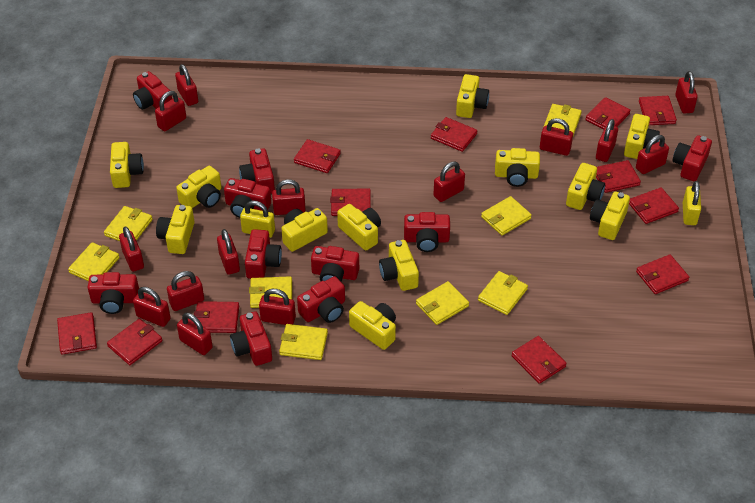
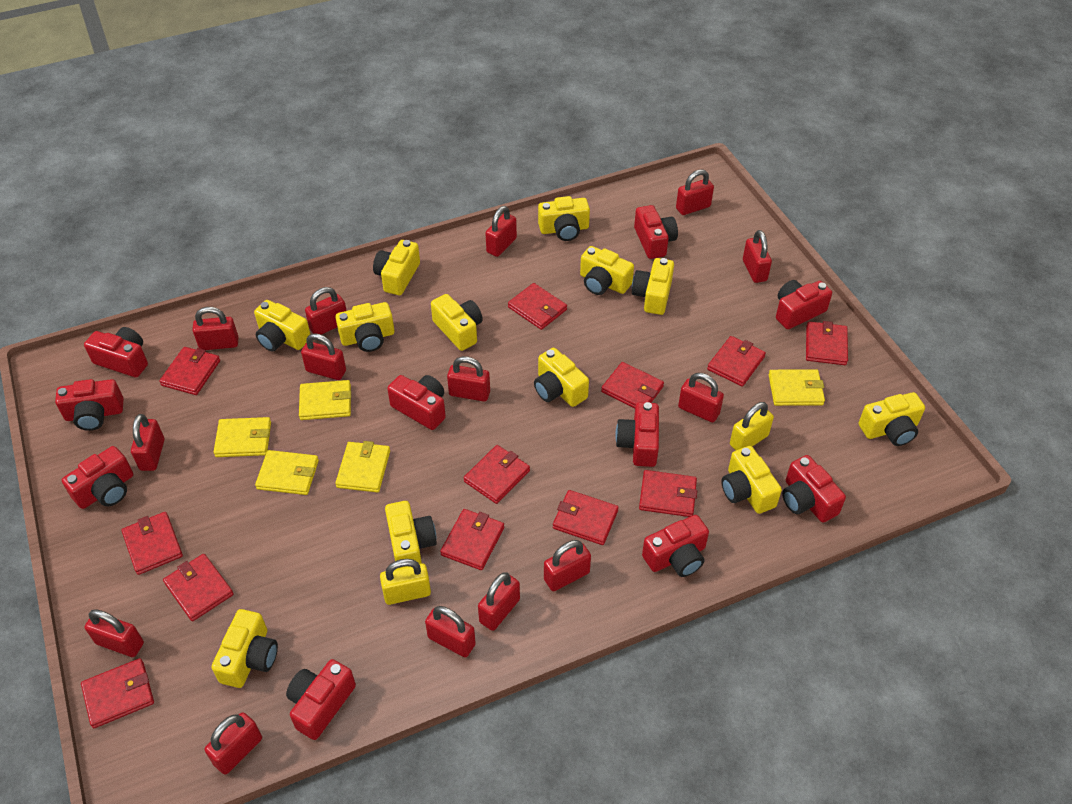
yellow wallet: [68,242,120,281] [104,206,153,241] [249,276,292,308] [279,324,328,360] [416,281,469,325] [478,271,528,315] [481,196,532,236] [544,104,582,136] = 8 -> [214,417,271,457] [255,450,319,495] [299,380,351,420] [335,441,390,493] [768,369,825,406] = 5

